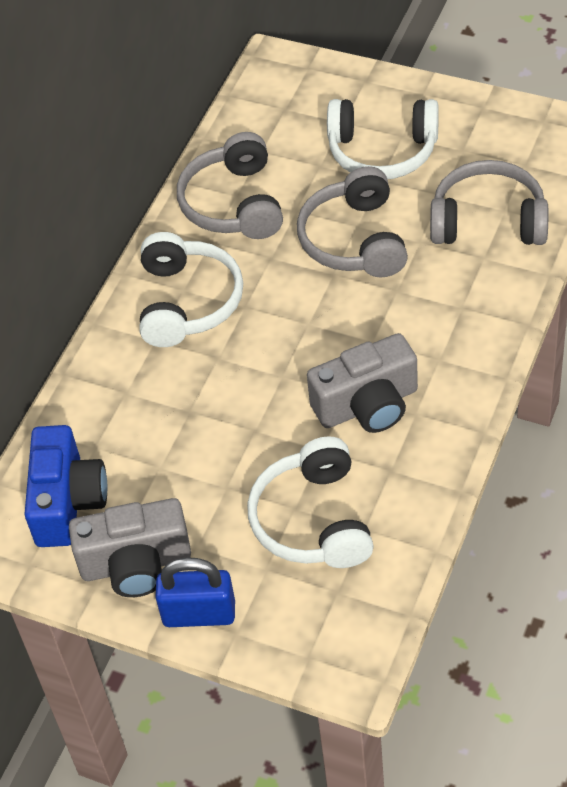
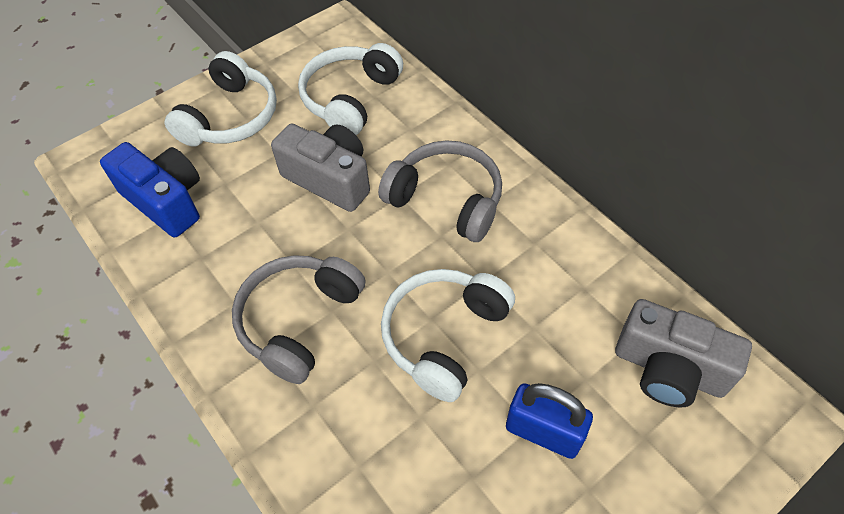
grey headphones: [177,132,283,239] [297,166,408,278] [430,160,548,245] = 3 -> [232,255,365,384] [378,140,502,242] = 2

